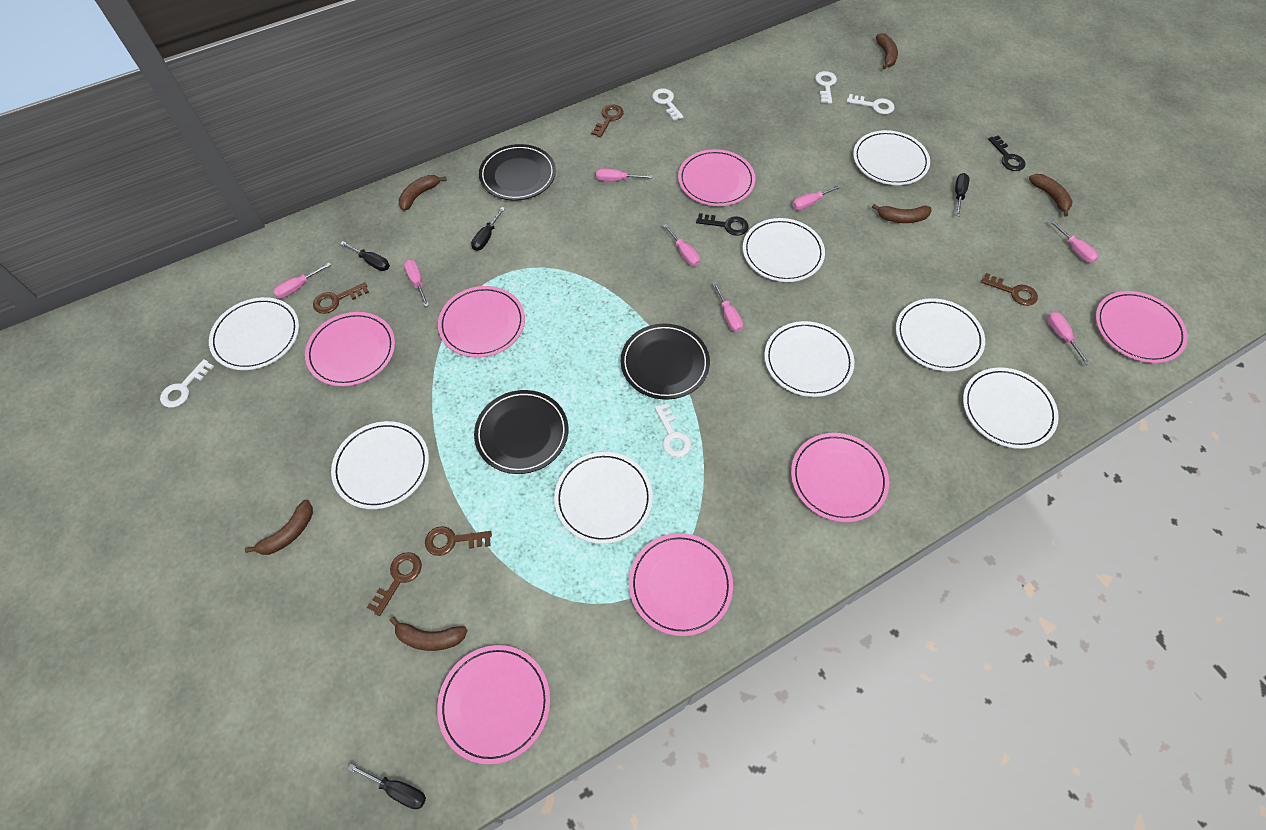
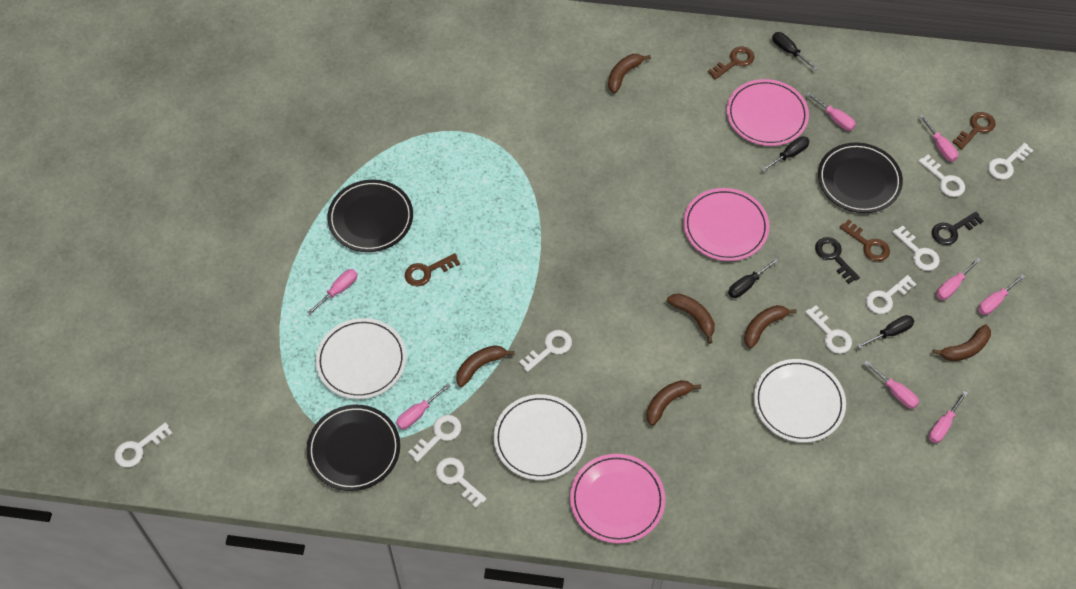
brown key: [313,282,369,314] [367,552,422,616] [425,526,492,556] [591,104,624,138] [981,273,1038,306] = 5 -> [405,253,460,287] [708,47,754,80] [840,219,890,261] [952,112,996,150] = 4
pink plate: [305,312,395,386] [437,645,550,764] [438,286,525,358] [629,533,733,636] [678,149,755,206] [791,433,889,522] [1096,291,1188,363] = 7 -> [570,454,665,544] [683,188,769,261] [727,79,809,146] = 3
white key: [160,359,214,408] [652,88,683,121] [655,403,691,457] [815,71,837,104] [847,94,894,114] = 5 -> [114,422,173,467] [408,415,461,462] [436,458,487,508] [519,330,572,372] [805,305,852,354] [866,275,916,314] [893,225,940,271] [918,155,965,197] [988,143,1034,180] = 9
white plate: [209,297,299,370] [331,421,429,509] [554,452,653,544] [743,218,825,282] [764,321,854,397] [853,130,930,185] [896,298,985,371] [963,367,1059,449] = 8 -> [316,318,406,399] [494,394,587,480] [754,359,846,443] = 3

